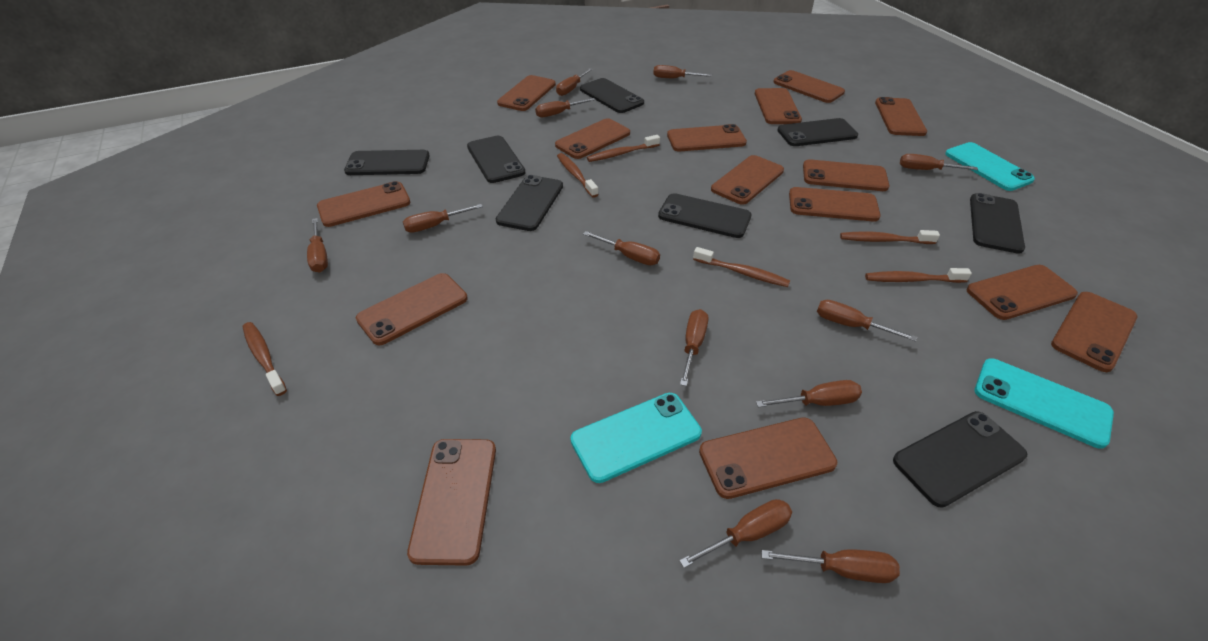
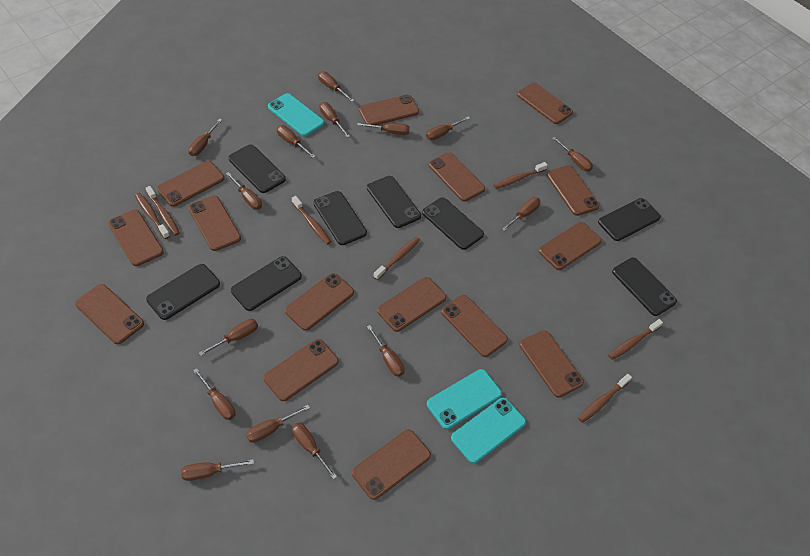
brown screwdriver: [307,218,328,272] [403,204,483,233] [535,98,595,117] [556,68,592,96] [583,231,660,265] [653,65,712,78] [679,499,792,568] [680,309,708,386] [756,380,862,408] [761,549,900,583] [817,300,917,342] [900,154,978,170] = 12 -> [181,459,254,481] [188,119,222,156] [193,368,235,420] [199,319,258,356] [226,172,262,210] [246,405,310,443] [277,125,316,158] [292,423,337,480] [318,71,354,102] [320,102,350,138] [357,123,410,135] [366,325,405,377] [426,117,470,141] [502,197,541,231] [552,137,593,172] = 15
brown toothbrush: [243,322,287,396] [557,153,599,198] [587,135,660,162] [693,247,790,287] [840,230,940,244] [865,268,972,283] = 6 -> [135,193,170,239] [146,186,180,236] [292,196,331,245] [373,237,420,280] [494,162,548,189] [578,374,632,423] [608,319,663,360] = 7

